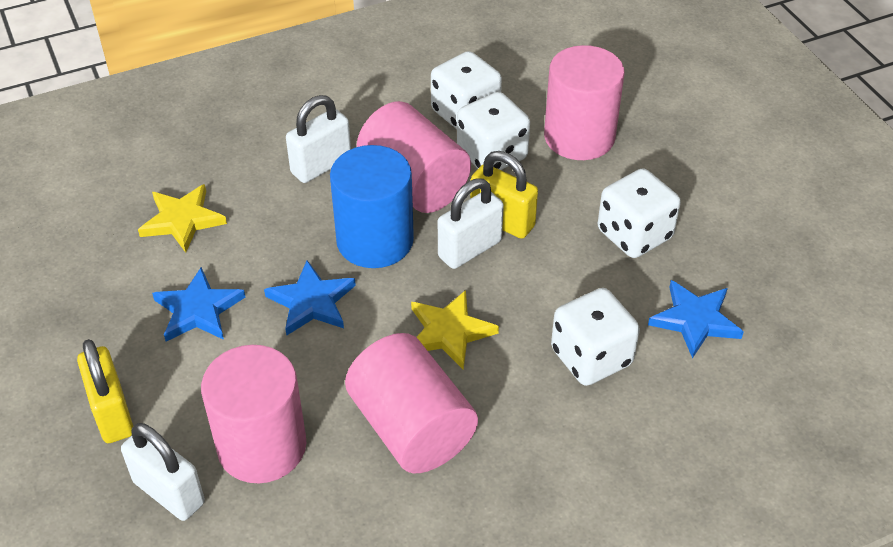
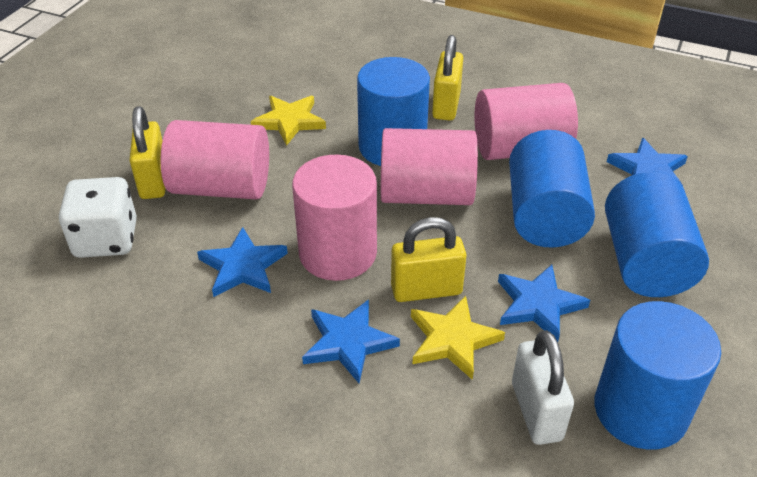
blue cylinder: [330,145,414,268] = 1 -> [357,57,430,166] [509,130,595,248] [594,301,721,450] [605,172,709,297] = 4
blue star: [152,267,245,341] [264,260,356,335] [648,280,743,359] = 3 -> [197,227,288,297] [302,300,400,383] [498,265,590,342] [607,138,688,186] = 4
white dice: [431,51,502,129] [457,92,530,170] [551,288,640,386] [598,168,681,258] = 4 -> [59,177,137,258] = 1
white padlock: [121,423,205,521] [286,95,351,183] [438,178,504,269] = 3 -> [512,330,574,445] = 1
yellow padlock: [77,339,134,443] [470,151,538,239] = 2 -> [129,106,165,199] [391,217,467,302] [432,35,463,121] = 3

